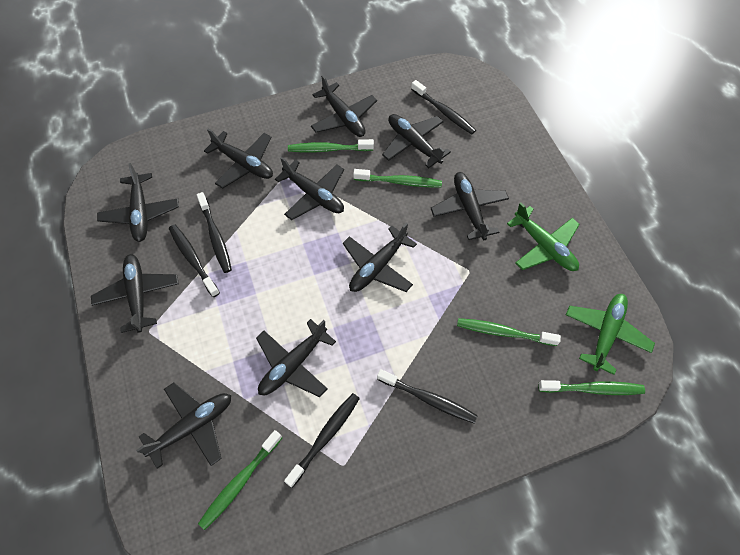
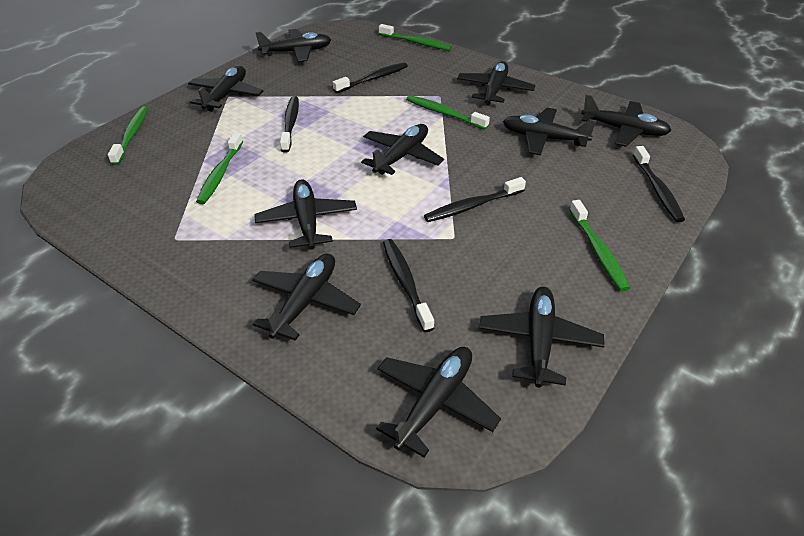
green plane: [507,203,580,271] [566,294,655,375] = 2 -> none = 0

